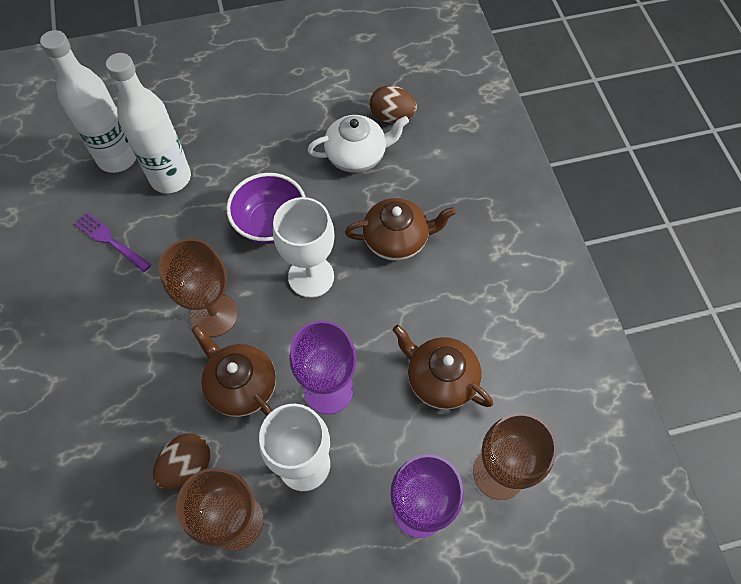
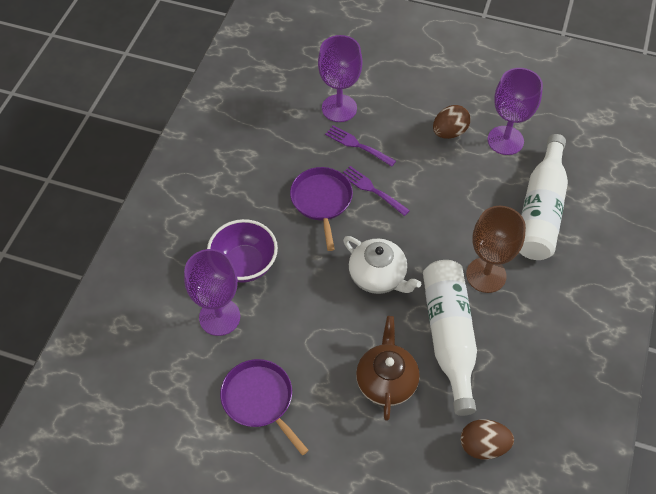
brown goblet: [159,239,238,337] [176,468,264,551] [473,413,557,500] = 3 -> [466,206,526,293] = 1
brown teapot: [191,325,276,417] [345,198,456,261] [393,325,493,410] = 3 -> [356,316,420,421] = 1
purple fork: [75,212,151,272] = 1 -> [325,125,396,167] [342,166,410,216] = 2
purple goblet: [289,321,357,414] [390,454,464,538] = 2 -> [184,249,240,336] [318,35,362,122] [487,68,543,155] = 3
purple pan: none = 0 -> [220,359,309,455] [290,167,353,251] = 2
white goblet: [259,404,330,491] [273,197,335,298] = 2 -> none = 0

